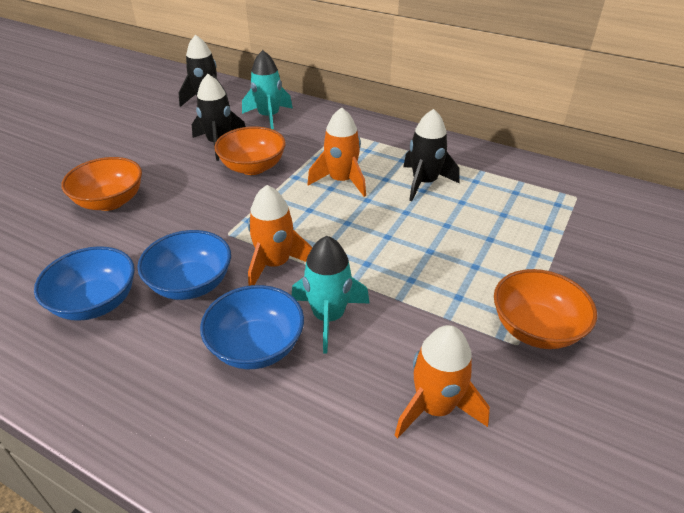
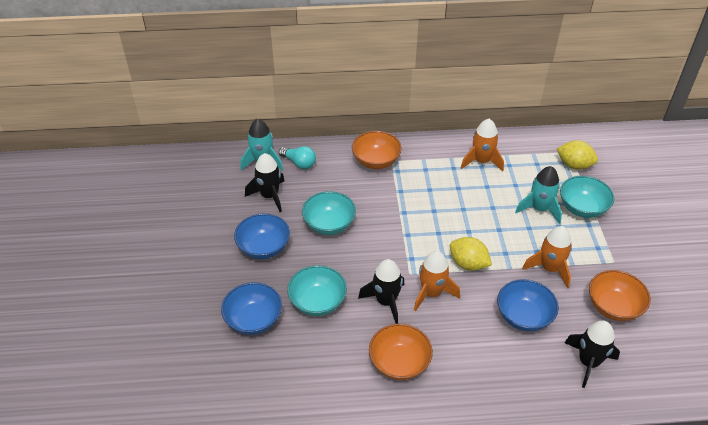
turquoise bowl: none = 0 -> [287,265,347,316] [302,191,356,235] [560,176,614,218] = 3
turquoise light bulb: none = 0 -> [279,146,316,169] = 1
yellow lemon: none = 0 -> [450,237,492,271] [557,140,598,170] = 2

